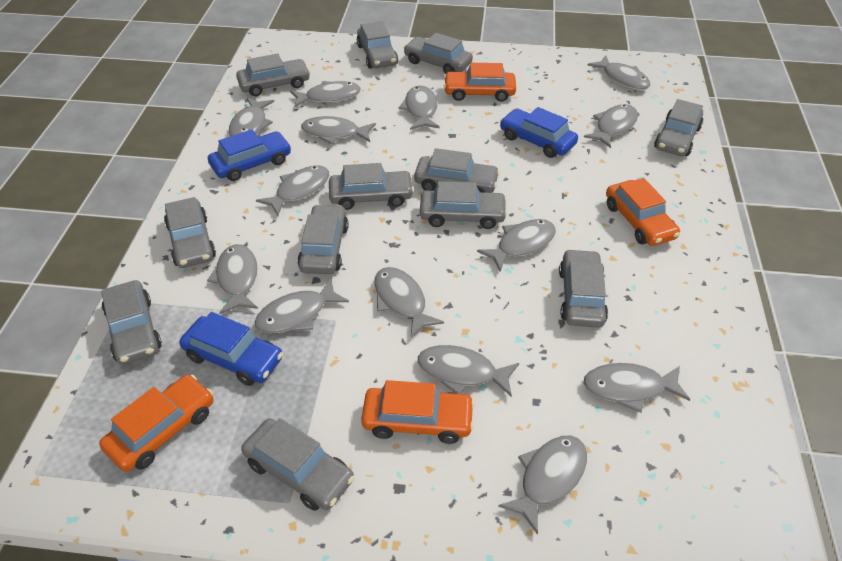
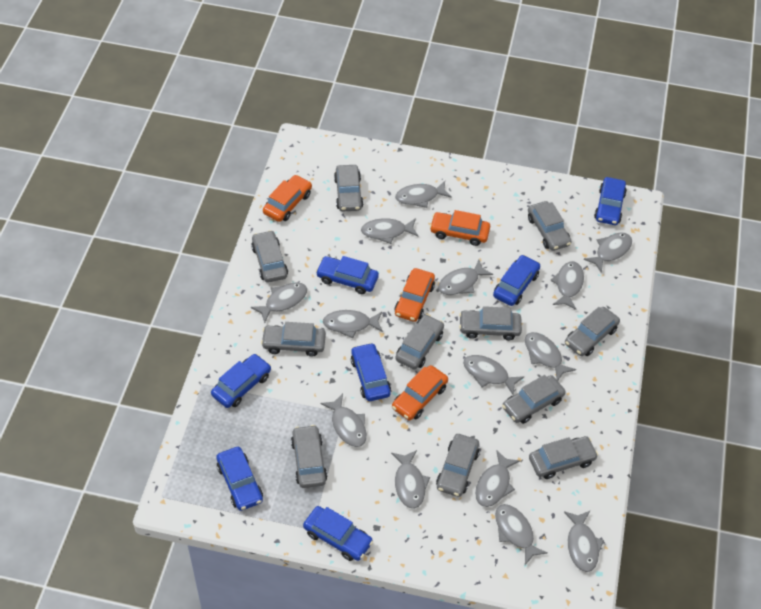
blue car: [179,312,283,386] [208,129,291,181] [500,107,578,158] = 3 -> [211,354,271,408] [216,447,263,511] [303,506,373,561] [316,256,379,294] [351,343,391,401] [493,255,540,306] [594,177,627,225] = 7
grey car: [101,280,162,365] [164,197,216,268] [236,54,310,96] [241,418,354,511] [297,204,349,274] [329,163,414,210] [357,21,398,68] [404,33,473,74] [414,148,500,193] [420,181,507,229] [559,249,608,328] [654,99,703,156] = 12 -> [251,230,288,283] [261,322,326,357] [291,425,327,488] [334,165,363,211] [395,314,444,370] [436,434,479,497] [459,306,522,340] [502,375,566,424] [528,201,572,251] [529,436,598,479] [565,307,620,356] = 11

